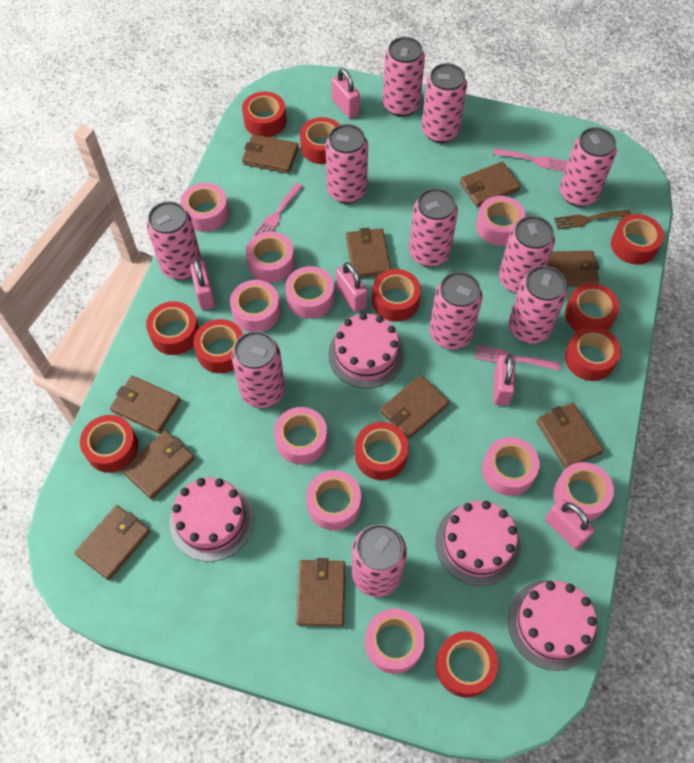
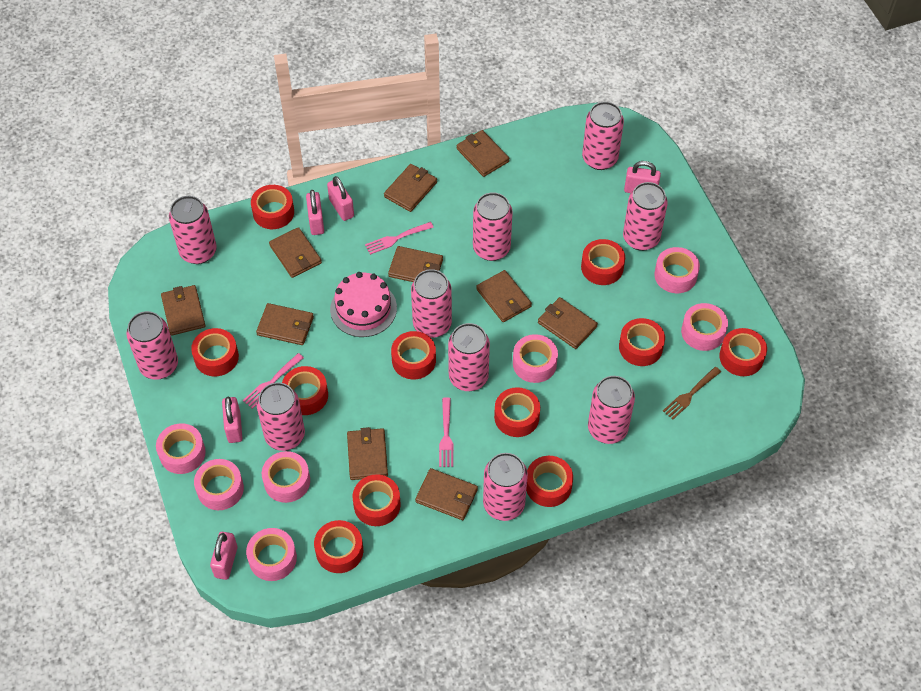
pink cake: [169,478,254,561] [328,313,404,389] [435,501,521,586] [508,580,597,671] = 4 -> [330,272,397,337] = 1
pink can: [147,201,202,280] [232,331,285,408] [326,124,368,204] [352,524,407,597] [383,37,425,117] [409,188,458,267] [422,63,467,143] [430,272,483,349] [499,216,555,294] [509,266,567,344] [560,127,617,207] = 11 -> [126,311,178,380] [169,196,217,264] [257,382,305,451] [411,269,452,338] [448,323,490,391] [473,192,513,261] [483,453,528,521] [582,102,624,170] [588,376,635,444] [623,182,668,251] = 10
pink tape: [180,183,229,232] [230,280,280,332] [246,231,294,283] [274,407,327,465] [285,266,334,319] [306,470,361,530] [365,609,425,674] [476,196,525,246] [482,437,540,496] [553,462,614,521] = 10 -> [156,423,206,474] [194,459,244,510] [246,528,297,581] [262,451,310,503] [513,334,558,383] [654,247,700,293] [681,303,728,351] = 7

